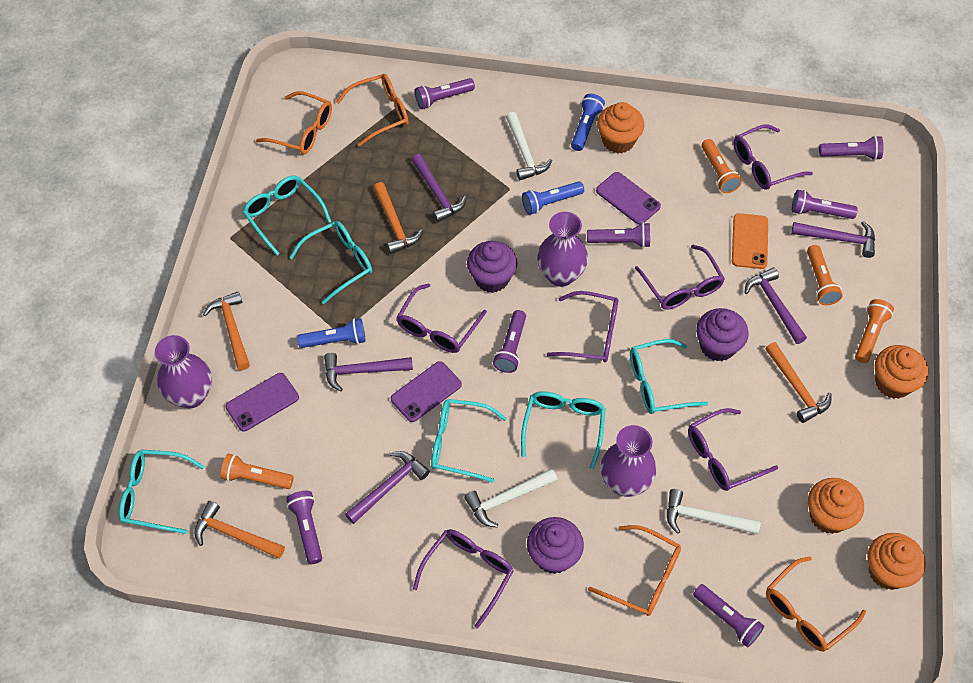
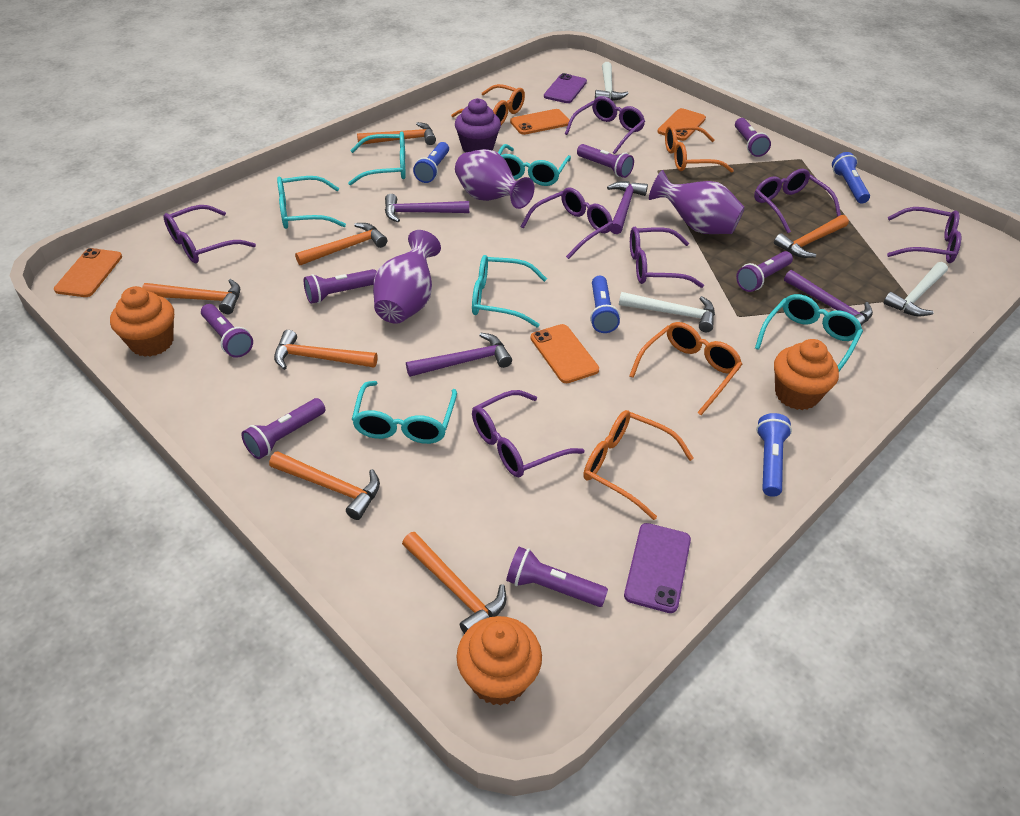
blue flashlight: [297,318,365,348] [522,181,584,215] [571,94,605,151] = 3 -> [413,142,449,183] [590,276,620,333] [756,413,792,497] [832,152,870,204] = 4
orange cupcake: [597,102,645,153] [808,478,864,534] [867,533,926,590] [875,345,928,399] = 4 -> [110,286,174,357] [456,616,542,706] [774,339,839,410] = 3
orange flashlight: [220,453,294,489] [702,139,742,193] [807,245,843,305] [855,299,894,363] = 4 -> none = 0
orange hammer: [194,501,285,559] [203,291,250,370] [373,182,423,254] [765,342,832,423] = 4 -> [142,279,240,314] [269,451,380,520] [274,330,377,370] [295,223,387,265] [357,122,436,145] [402,532,506,634] [774,215,849,258] = 7
orange phone: [732,213,768,269] = 1 -> [54,248,122,297] [510,109,570,135] [531,324,599,383] [657,108,706,141] = 4
purple cupcake: [467,241,517,293] [527,517,584,574] [696,308,749,362] = 3 -> [455,98,501,152] = 1
purple glasses: [396,283,487,353] [413,529,514,628] [547,291,618,362] [635,245,725,310] [688,408,778,491] [733,125,813,190] = 6 -> [163,205,256,264] [472,390,585,477] [521,188,613,259] [565,96,645,154] [630,227,704,288] [754,169,841,234] [887,207,961,263] = 7
purple hammer: [324,353,413,392] [345,451,430,524] [411,154,467,222] [744,267,807,344] [791,221,875,258] = 5 -> [385,194,469,222] [406,333,512,377] [607,181,648,234] [784,270,873,325] = 4
purple phone: [225,373,299,432] [391,361,462,422] [596,172,661,225] = 3 -> [544,73,587,103] [624,523,691,613] = 2

